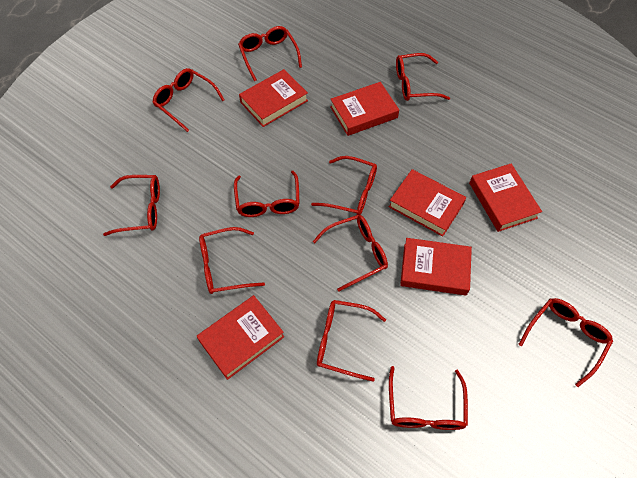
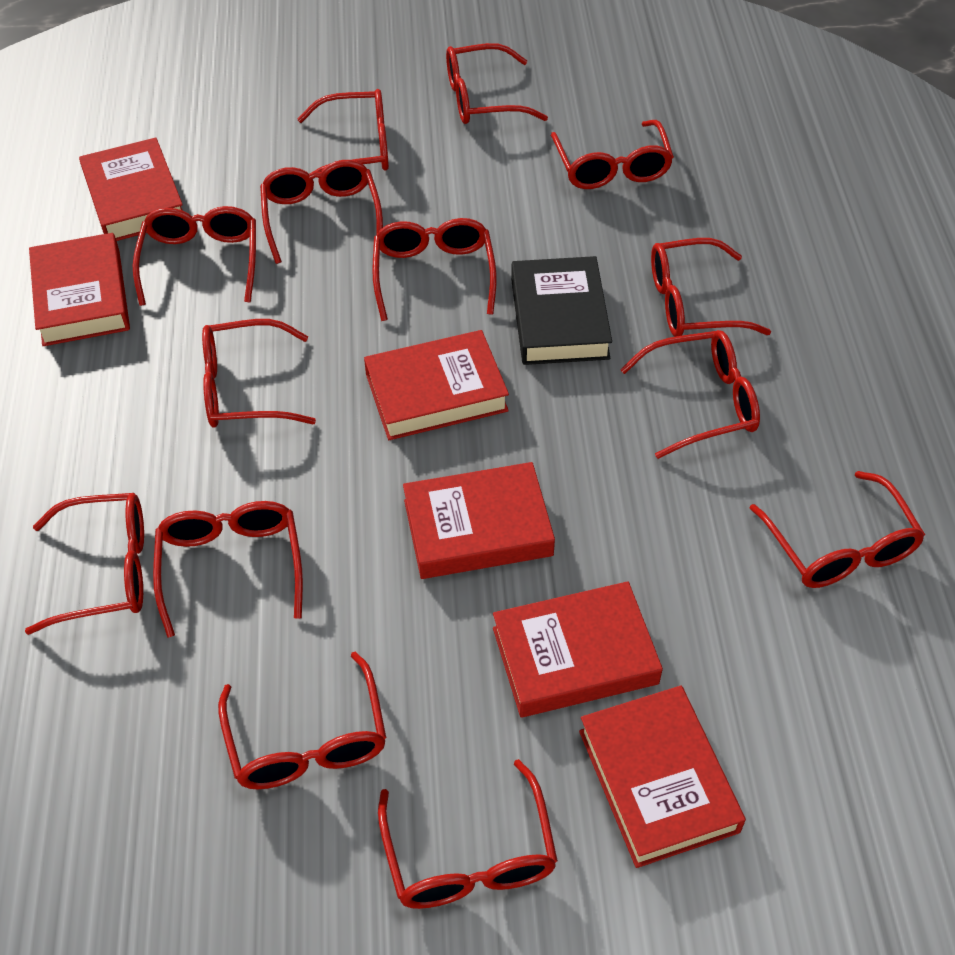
black book: none = 0 -> [511,256,612,365] = 1
red glasses: [103,175,160,236] [152,68,225,132] [199,227,265,294] [234,171,300,217] [238,26,302,81] [311,156,377,215] [313,215,388,292] [317,300,386,382] [389,366,468,430] [396,53,450,101] [519,298,613,387] = 11 -> [25,493,144,635] [133,206,256,306] [153,501,303,638] [202,319,316,428] [218,651,386,789] [260,160,383,264] [298,89,389,179] [372,218,497,321] [378,759,558,909] [446,43,548,124] [550,120,674,189] [620,330,760,459] [651,238,771,337] [750,471,925,588] = 14

